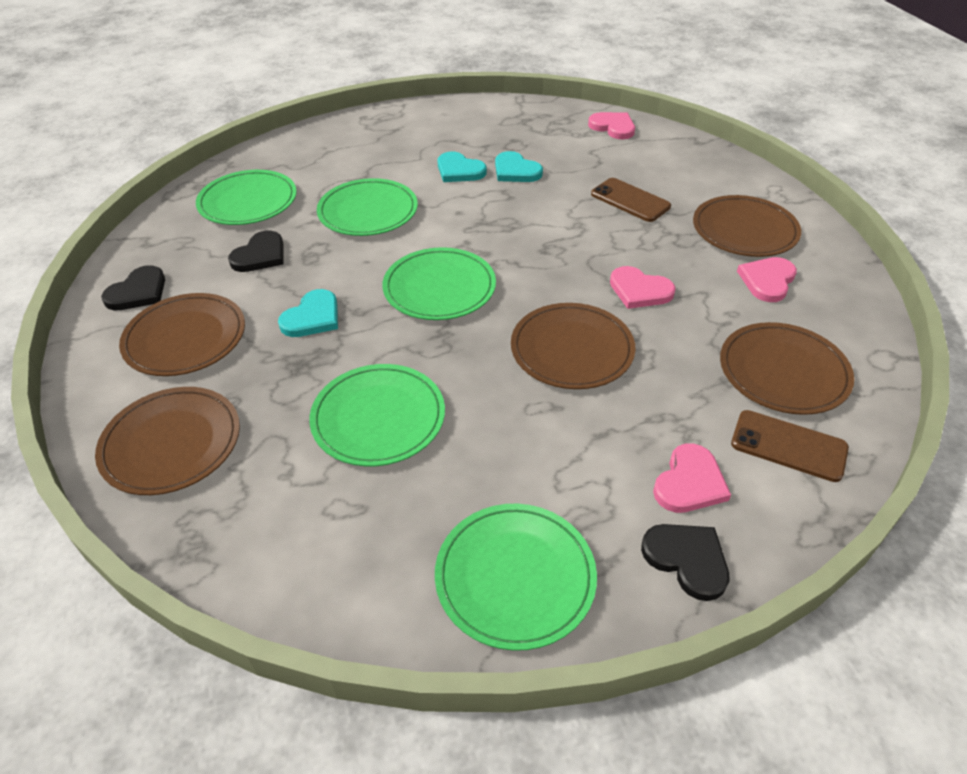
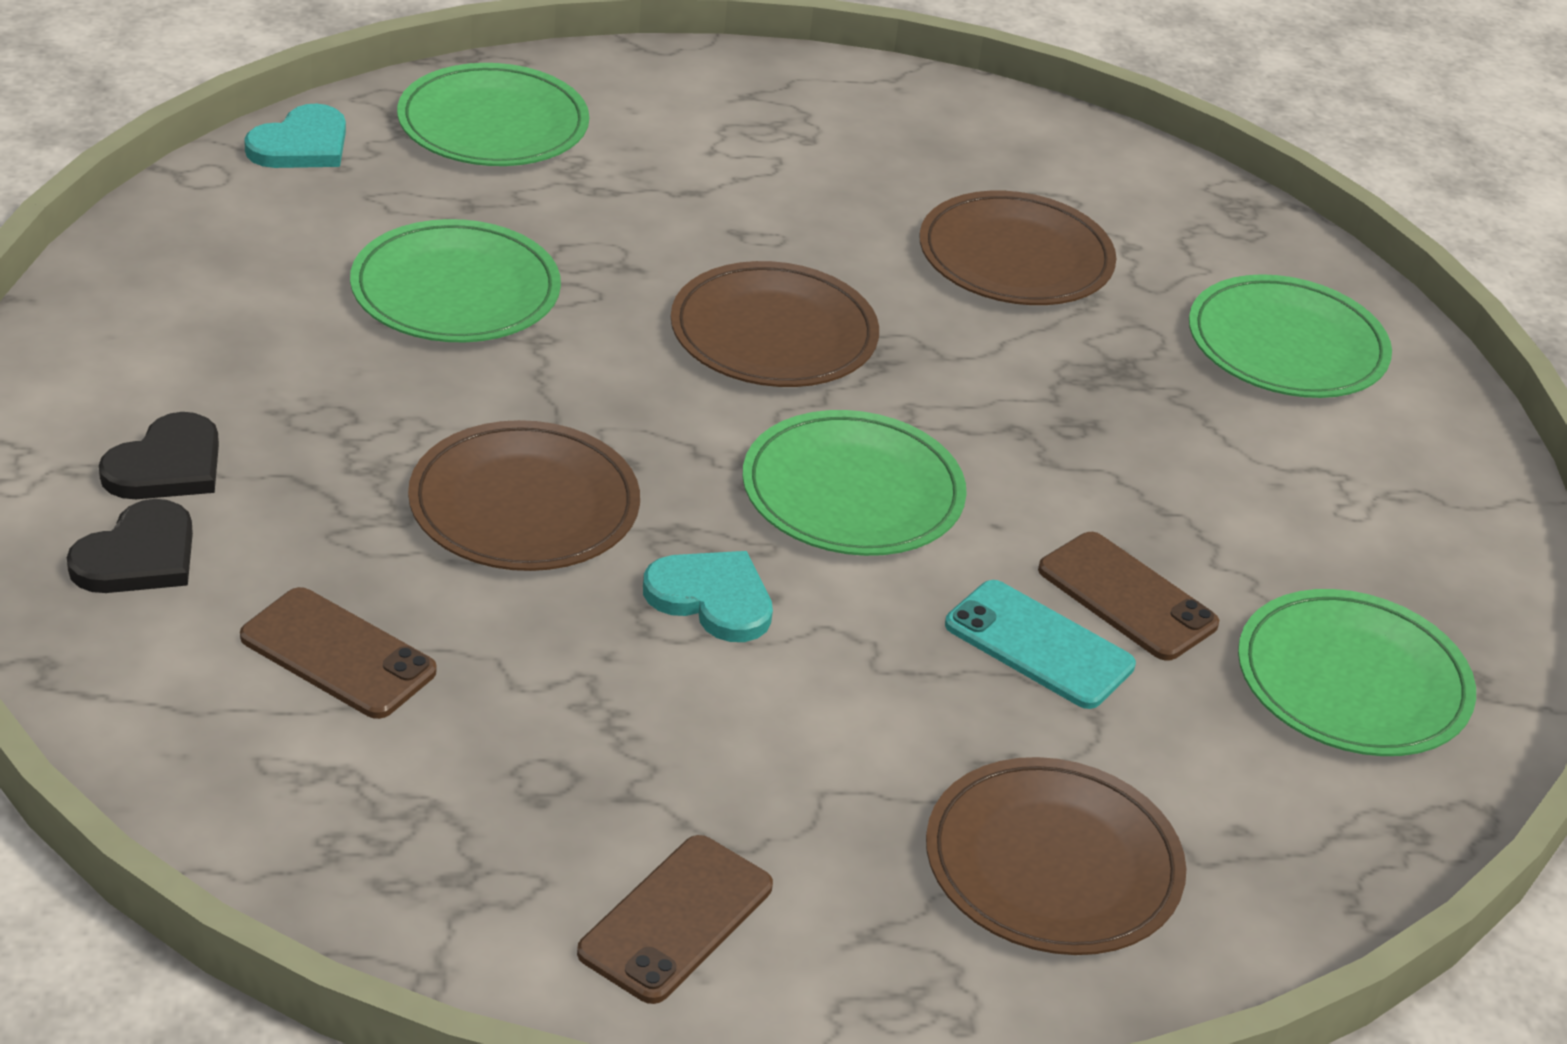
black heart: [101,265,165,310] [228,230,283,272] [641,524,729,601] = 3 -> [67,499,193,593] [99,412,219,499] = 2
brown phone: [591,178,671,222] [731,410,849,482] = 2 -> [240,587,437,719] [577,835,773,1004] [1038,532,1219,661] = 3
brown plate: [95,387,240,495] [119,293,245,376] [511,303,635,389] [693,195,801,257] [720,322,854,415] = 5 -> [408,420,640,571] [671,261,879,387] [919,191,1116,305] [926,757,1186,955] = 4
pink heart: [588,112,635,139] [610,266,676,309] [653,443,731,513] [737,257,797,302] = 4 -> none = 0
turquoise heart: [278,289,338,337] [437,152,487,182] [495,151,543,182] = 3 -> [244,103,346,168] [643,551,773,642] = 2
turquoise phone: none = 0 -> [945,580,1136,709] = 1

